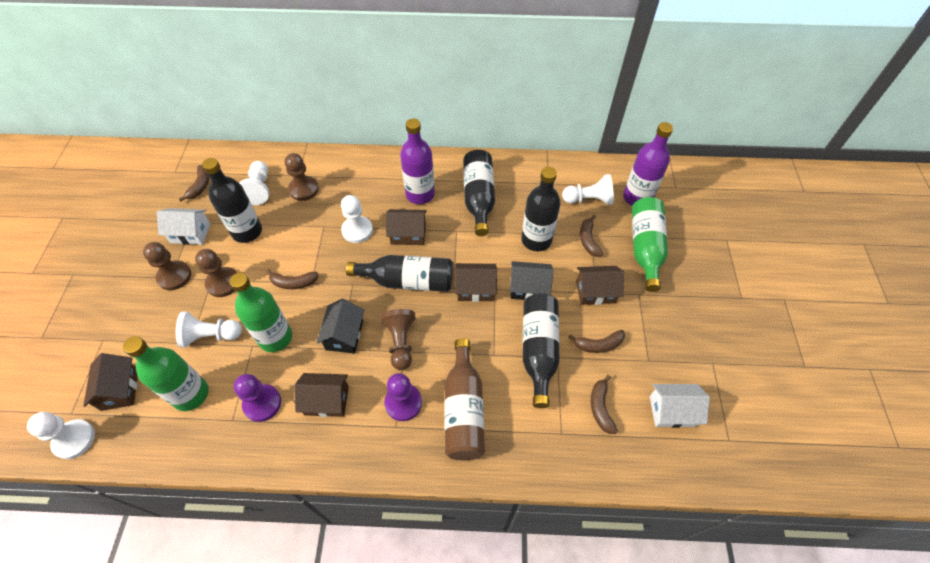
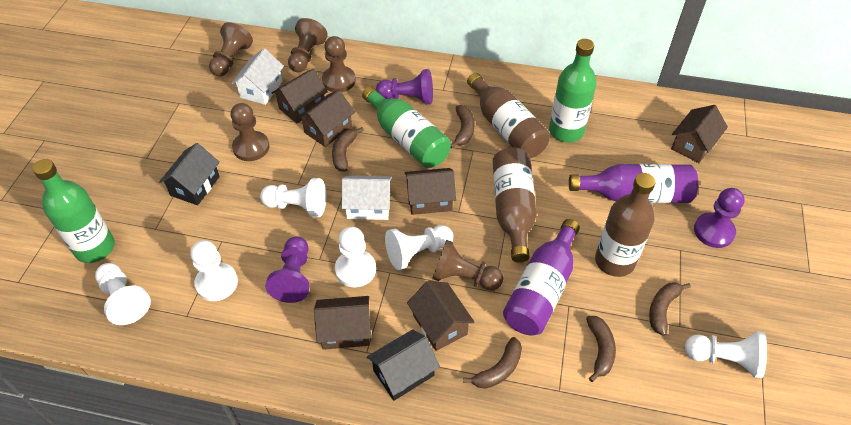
black bottle: [202,158,262,243] [346,255,453,292] [463,150,495,236] [521,167,561,251] [523,293,560,408] = 5 -> none = 0
brown bottle: [445,338,485,460] = 1 -> [467,73,550,158] [493,148,537,263] [595,173,655,277] = 3
brown house: [83,353,138,411] [294,373,349,417] [386,209,427,245] [455,263,497,302] [576,266,624,305] = 5 -> [272,69,328,124] [297,90,355,147] [314,296,371,350] [405,168,456,215] [407,281,474,351] [671,105,728,163] = 6
brown pawn: [143,242,191,290] [195,249,237,297] [285,153,319,201] [380,309,416,370] = 4 -> [209,22,253,77] [230,103,270,161] [288,18,328,72] [322,36,356,92] [432,240,503,291] = 5
purple pawn: [234,374,281,422] [384,373,422,421] = 2 -> [266,236,310,303] [376,69,433,105] [694,188,745,248] = 3
white pawn: [27,412,95,459] [176,312,242,347] [239,161,269,205] [341,195,373,243] [562,174,614,205] = 5 -> [95,263,151,325] [190,240,238,301] [260,178,327,217] [335,227,376,287] [385,225,453,270] [685,331,767,378] = 6

